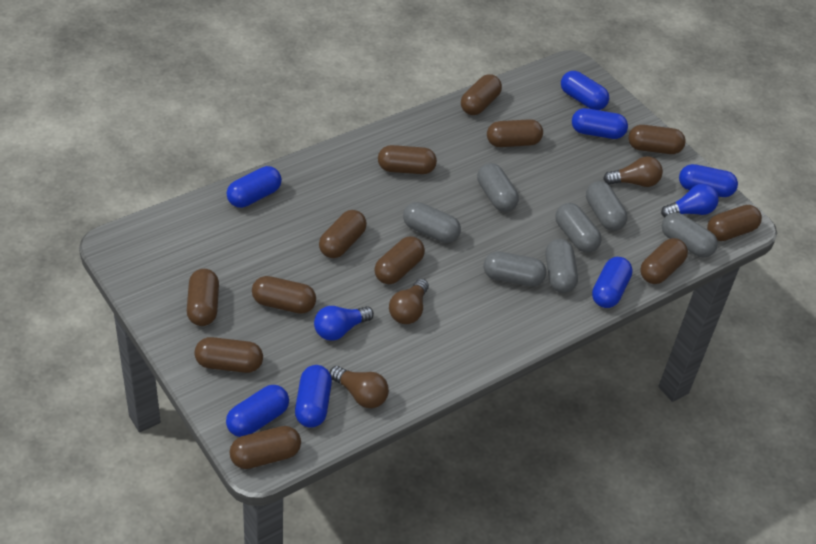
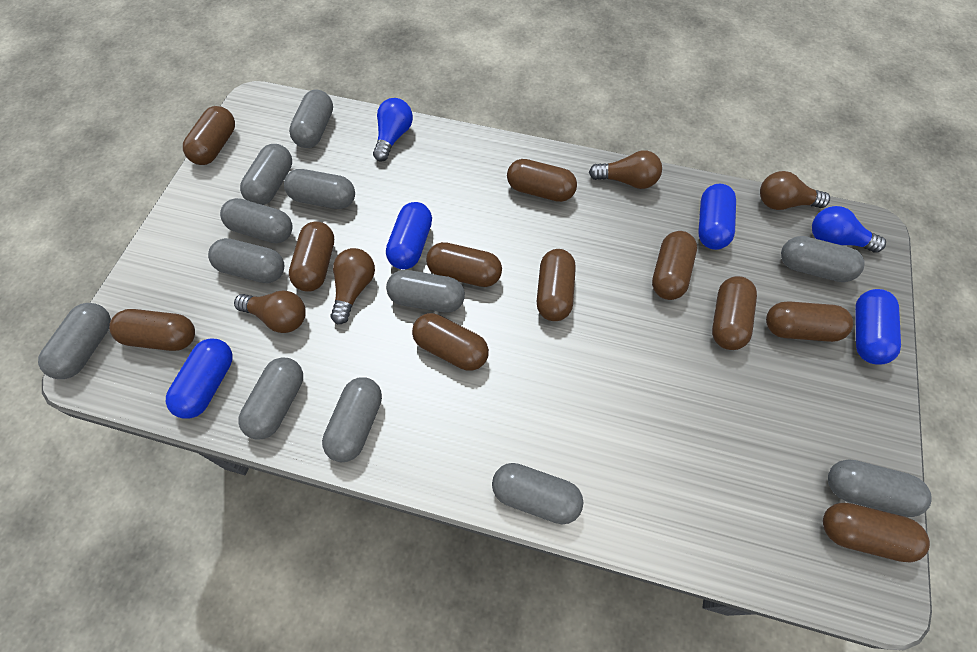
blue capsule: [226,385,289,437] [227,166,282,208] [295,365,332,428] [561,71,609,110] [572,108,628,139] [592,257,633,308] [679,164,738,197] = 7 -> [166,338,233,419] [386,202,432,270] [698,184,736,250] [855,289,901,365] = 4
brown capsule: [187,269,219,326] [195,337,263,373] [230,426,301,469] [252,276,316,314] [319,210,367,258] [374,236,425,284] [378,145,437,174] [461,74,502,115] [487,119,543,147] [628,125,686,154] [640,238,688,284] [707,205,762,241] = 12 -> [109,309,195,351] [183,106,235,165] [289,221,334,292] [412,313,489,370] [426,242,502,287] [507,159,577,202] [537,249,576,321] [652,231,697,300] [712,276,757,350] [766,301,853,342] [823,503,930,563] = 11
brown light bulb: [330,366,389,408] [389,279,429,324] [603,156,663,187] = 3 -> [234,291,306,333] [330,248,375,324] [589,150,662,189] [760,171,830,210] = 4
grey capsule: [403,202,461,243] [477,163,519,212] [484,252,546,286] [546,239,578,293] [555,203,602,253] [586,181,627,231] [662,213,718,258] = 7 -> [38,303,111,379] [208,238,284,283] [220,198,293,243] [238,358,303,440] [240,144,292,205] [284,169,355,209] [289,90,333,148] [322,377,382,462] [386,270,465,313] [492,463,583,524] [781,236,864,282] [828,459,932,517] = 12

